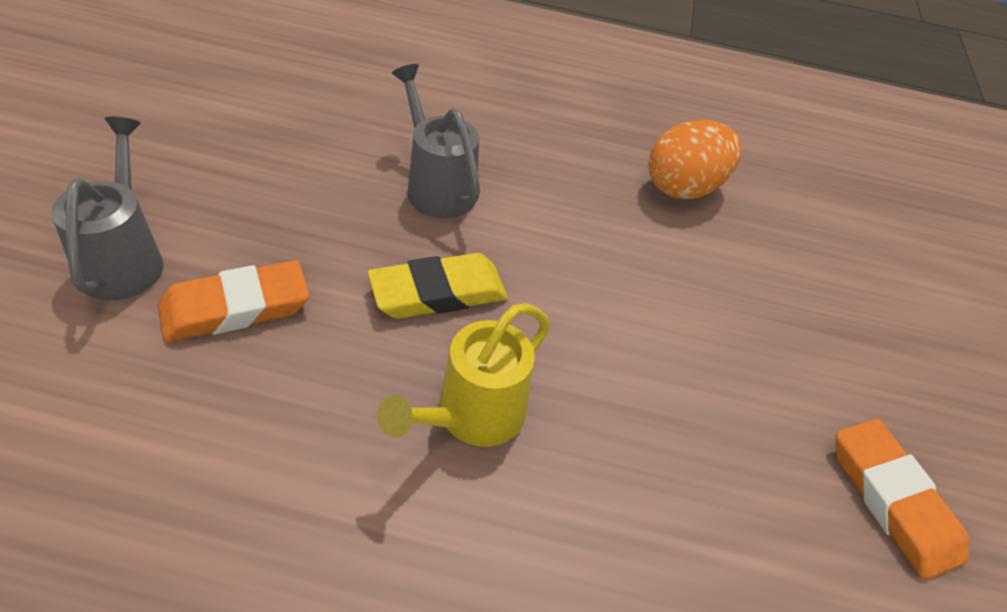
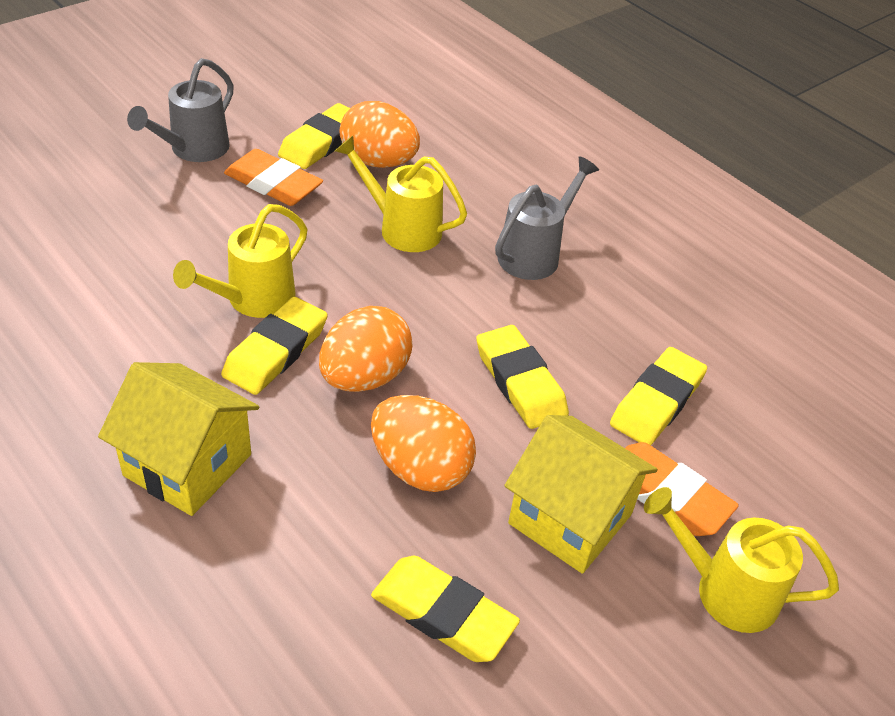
orange egg: [649,120,742,199] = 1 -> [319,306,413,392] [339,101,420,168] [371,395,476,492] = 3
yellow eraser: [368,253,508,319] = 1 -> [221,297,328,395] [278,103,350,169] [371,556,520,662] [476,325,569,429] [610,347,707,445] = 5
yellow house: none = 0 -> [98,362,259,516] [504,415,658,574] = 2
yellow watering can: [377,303,550,447] = 1 -> [173,204,308,318] [335,136,467,252] [644,487,839,633] = 3

